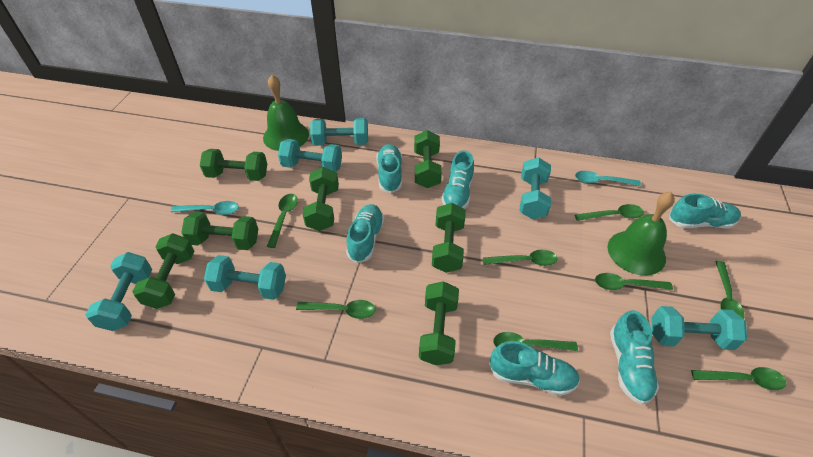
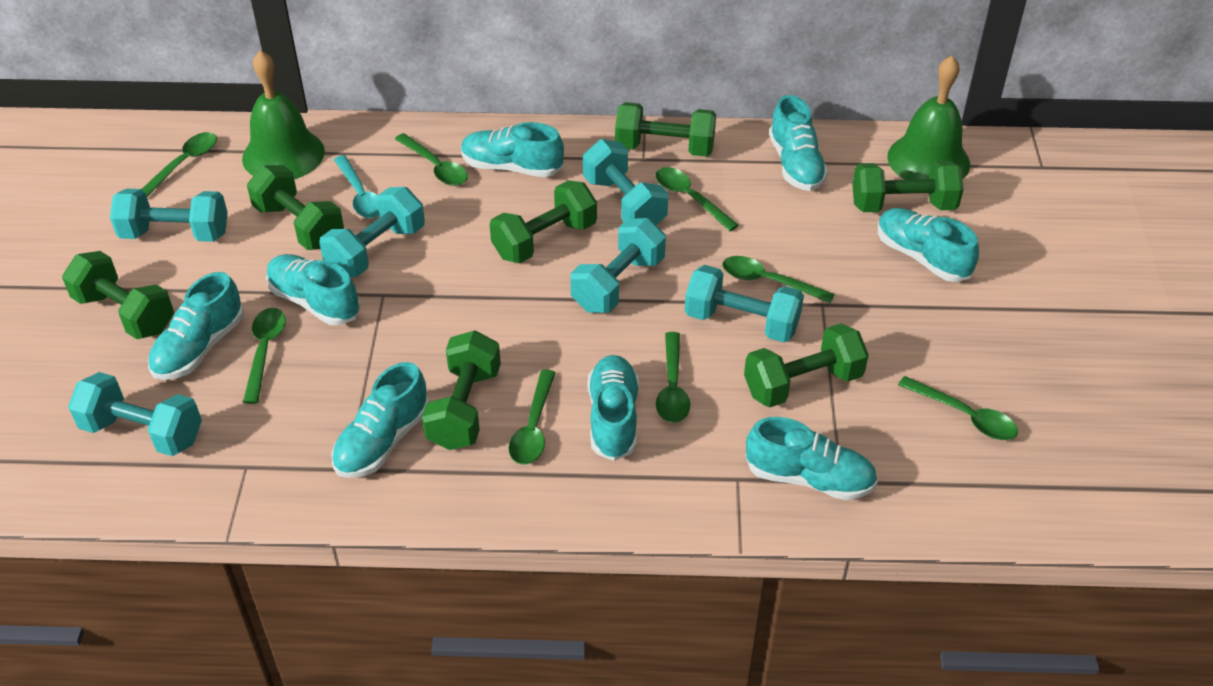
turquoise shoe: [346,204,384,263] [376,144,402,193] [442,151,474,209] [489,341,580,396] [610,310,659,405] [669,194,741,229] = 6 -> [148,272,244,380] [266,254,361,325] [332,362,429,478] [461,122,564,177] [588,355,639,461] [745,417,877,500] [769,95,828,191] [878,208,979,282] = 8
turquoise spoon: [171,201,239,215] [575,171,641,186] = 2 -> [334,155,380,219] = 1

